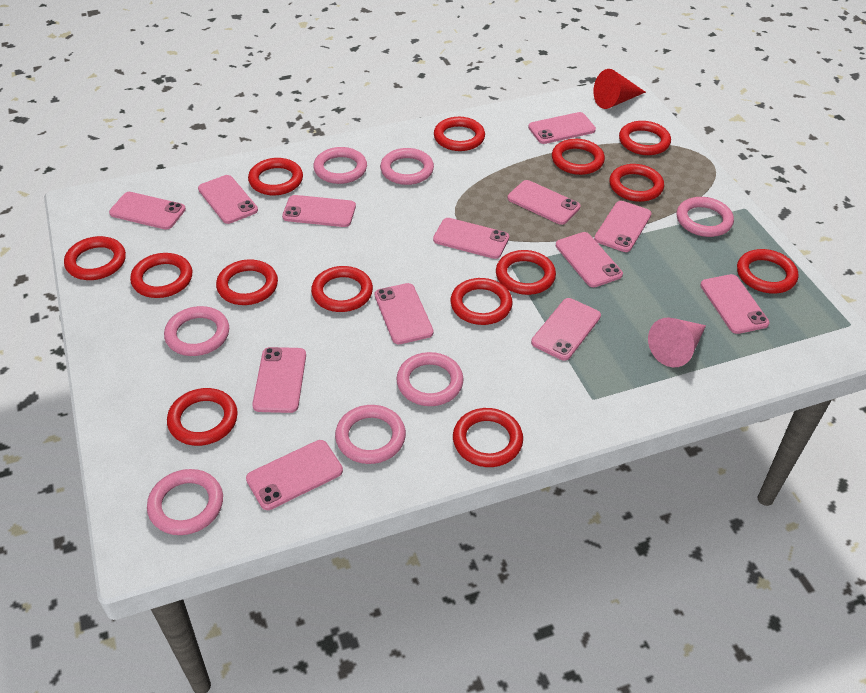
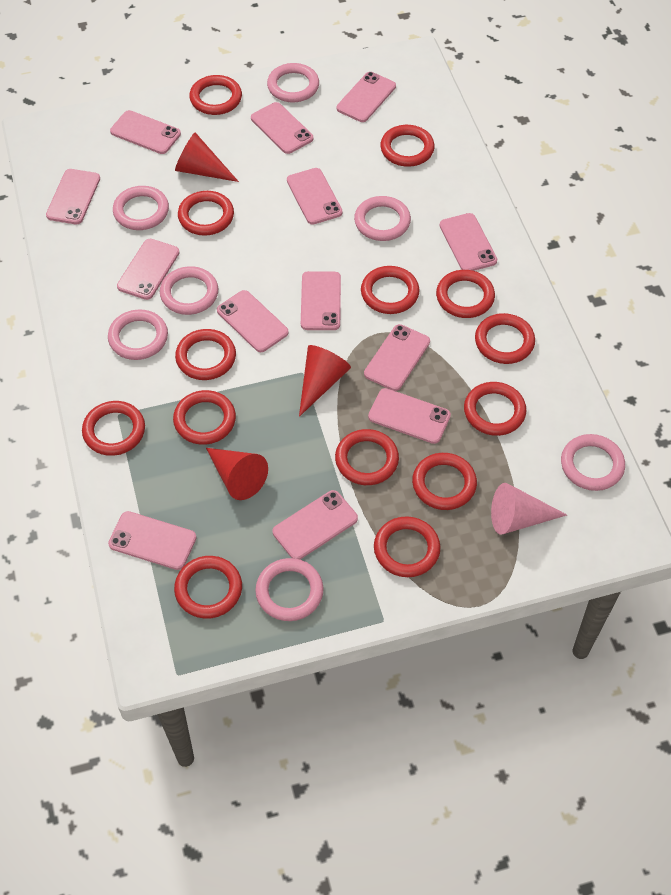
red cone: [593,69,646,109] = 1 -> [175,133,239,182] [206,448,268,500] [299,345,351,417] = 3

